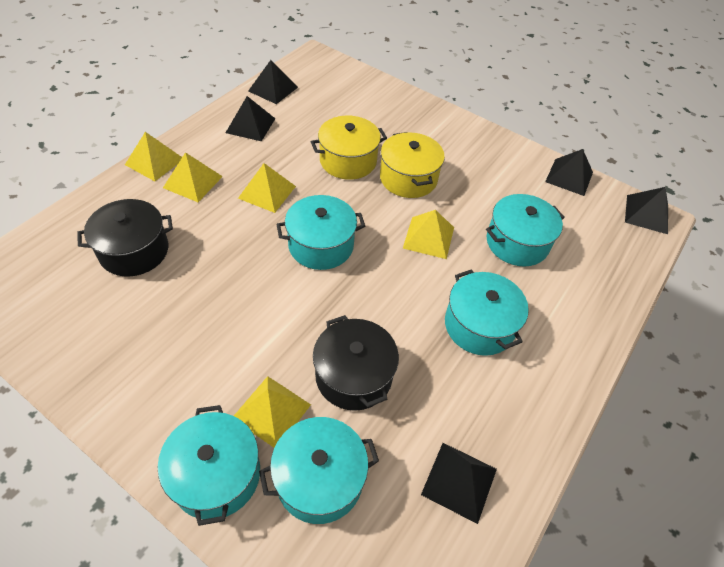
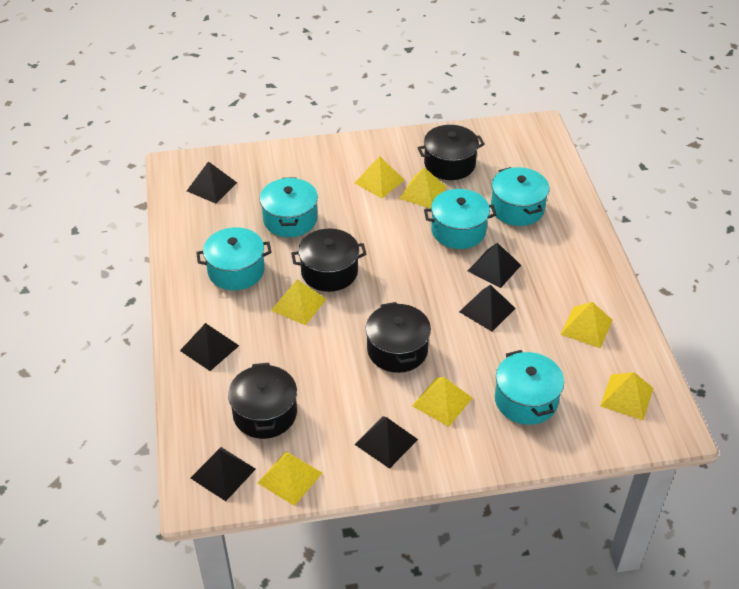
black pot: [77,199,173,277] [313,315,399,411] = 2 -> [228,363,297,439] [291,228,367,292] [365,302,431,373] [417,125,485,180] = 4
black pyramid: [226,96,275,141] [248,60,298,104] [421,443,497,524] [545,149,593,196] [625,187,668,234] = 5 -> [180,323,239,371] [187,161,237,203] [191,447,256,501] [354,416,418,469] [459,285,516,332] [468,243,521,288] = 6
yellow pot: [311,116,387,180] [380,132,445,198] = 2 -> none = 0
yellow pyramid: [125,132,182,181] [163,152,223,202] [234,376,311,448] [238,163,296,213] [403,210,454,259] = 5 -> [258,451,322,506] [271,279,326,325] [355,156,405,198] [399,167,446,209] [412,377,472,427] [560,302,613,348] [600,372,654,420] = 7

